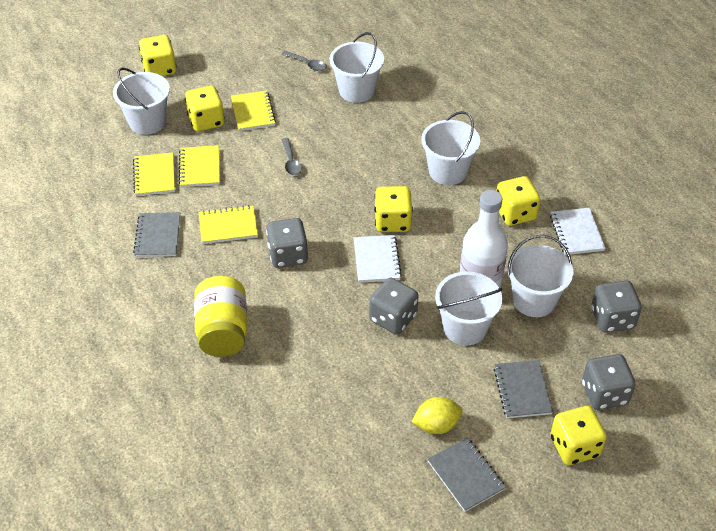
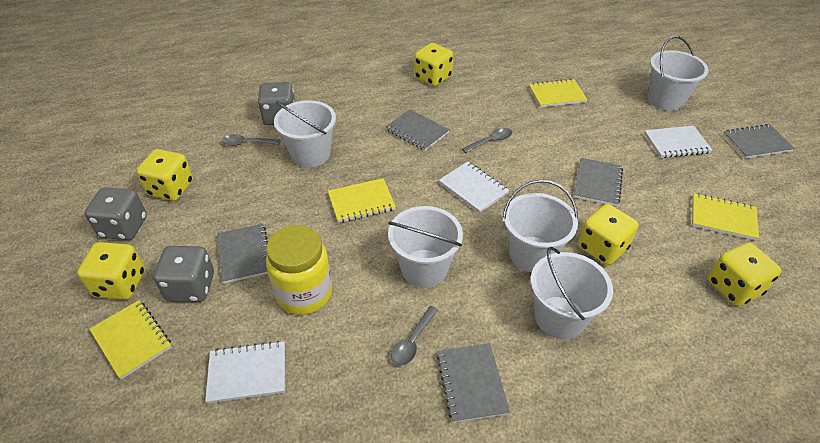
grey dice: [266,218,308,268] [369,278,418,335] [582,354,635,410] [591,281,642,333] = 4 -> [85,187,147,240] [153,246,214,302] [258,82,295,125] = 3
grey notebook: [133,212,180,257] [428,438,506,512] [494,360,553,418] = 3 -> [217,224,268,284] [385,109,450,151] [436,343,510,423] [574,158,623,206] [723,124,795,159] = 5
grey spoon: [281,51,327,71] [282,138,302,175] = 2 -> [222,134,281,146] [391,306,438,366] [462,128,512,153] = 3
white bottle: [460,190,508,288] = 1 -> none = 0
white notebook: [354,235,402,283] [550,208,605,255] = 2 -> [205,341,285,403] [439,162,509,213] [644,126,712,158] = 3
yellow lemon: [411,397,462,434] = 1 -> none = 0

